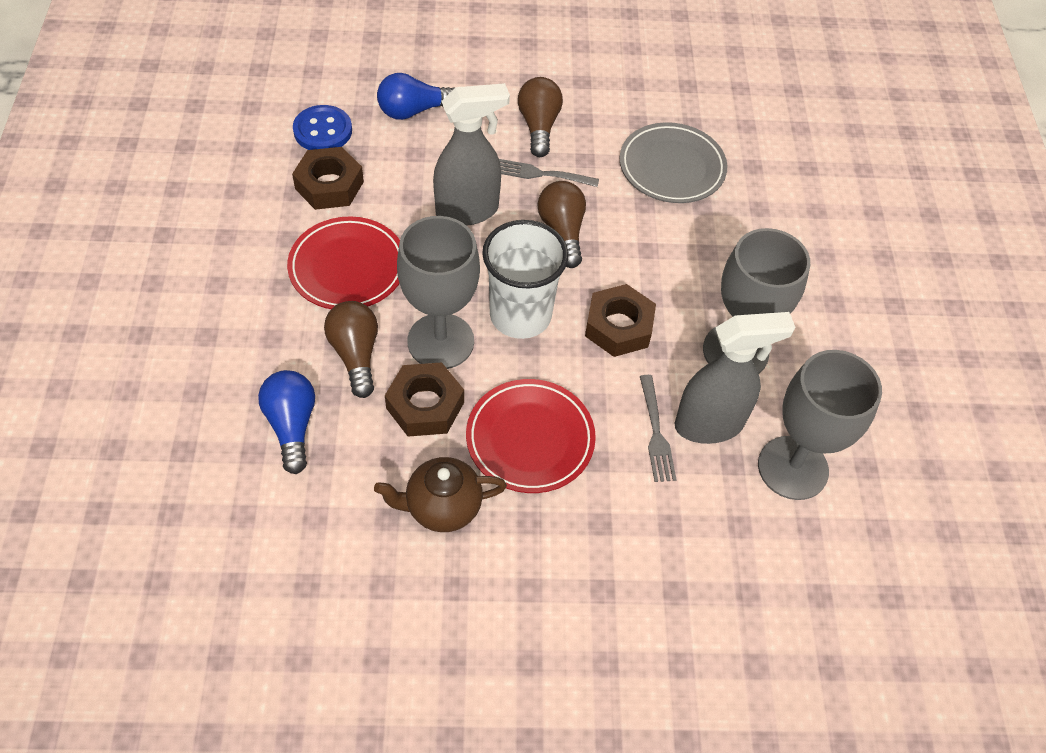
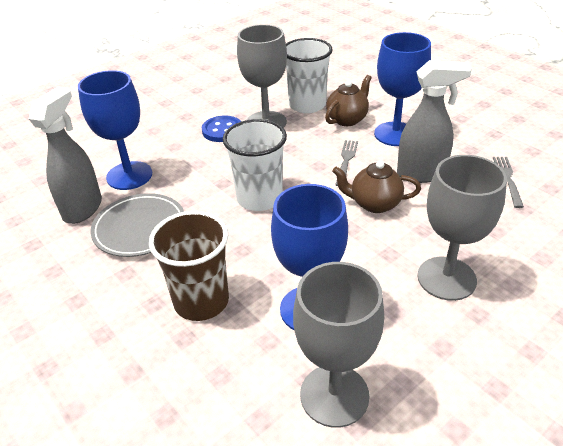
blue goblet: none = 0 -> [78,70,152,190] [271,184,348,330] [374,32,431,146] = 3
blue light bulb: [258,370,315,474] [377,73,454,120] = 2 -> none = 0
brown cup: none = 0 -> [149,211,229,321] = 1
brown light bulb: [324,301,378,398] [518,77,563,157] [538,181,586,268] = 3 -> none = 0
brown nut: [292,147,364,210] [385,362,464,437] [585,284,656,357] = 3 -> none = 0
brown teapot: [374,457,507,532] = 1 -> [325,75,372,126] [332,160,421,213] = 2
red plate: [287,216,400,309] [466,379,596,493] = 2 -> none = 0
white cup: [482,220,568,339] = 1 -> [223,119,287,211] [286,38,333,113] = 2

